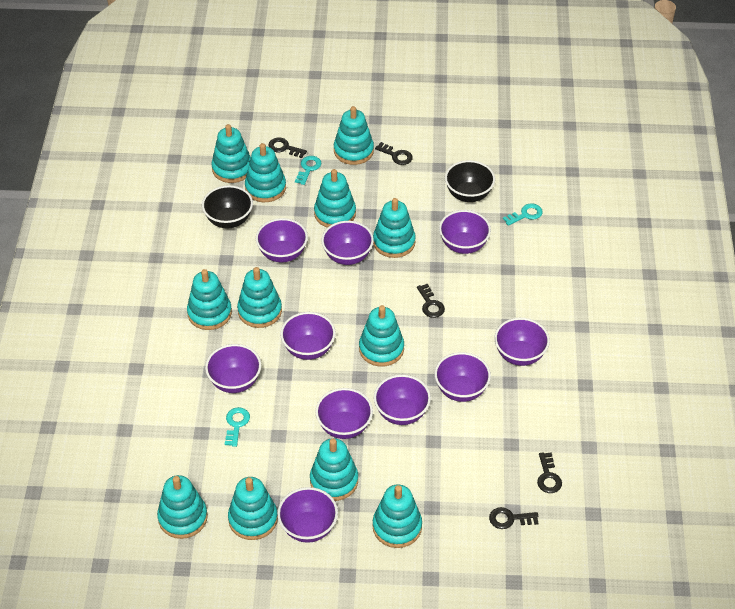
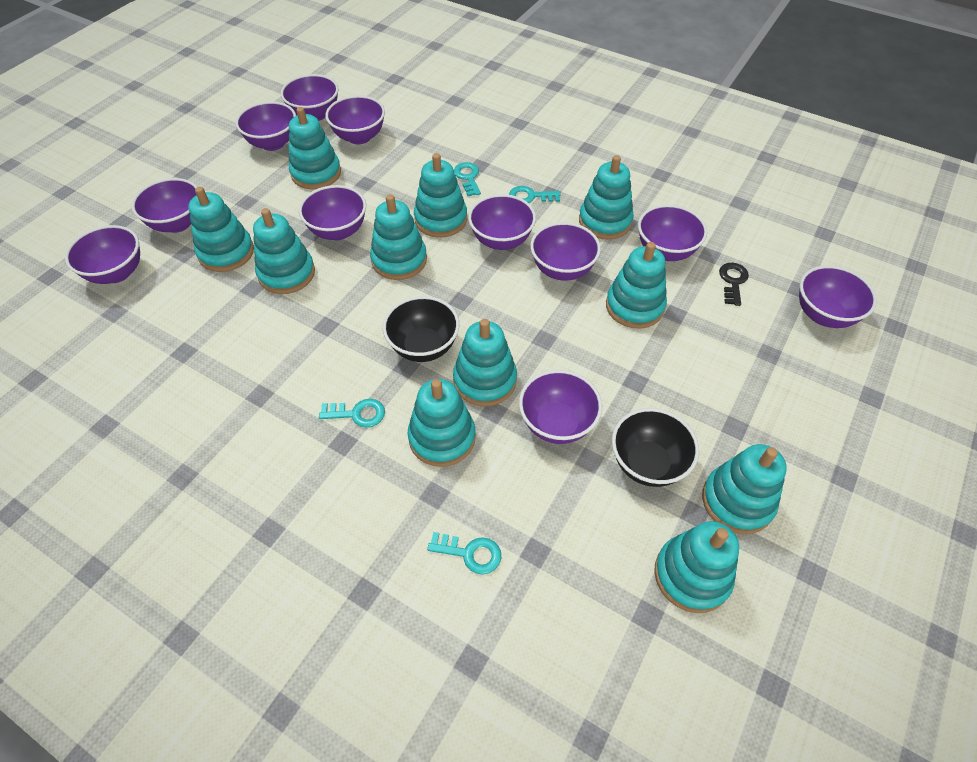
black key: [268,138,307,158] [375,142,413,165] [417,284,445,318] [489,507,539,529] [537,452,562,493] = 5 -> [719,263,749,306] = 1
purple bowl: [205,344,261,393] [256,218,308,262] [277,487,338,543] [280,312,336,360] [315,388,373,439] [321,221,374,265] [374,375,431,425] [434,352,491,402] [439,210,491,254] [494,318,550,366] = 10 -> [65,225,140,284] [132,178,197,233] [236,101,296,151] [281,74,339,121] [299,185,366,240] [325,95,385,145] [468,194,536,250] [519,370,602,444] [530,222,601,281] [638,204,707,261] [799,265,877,328] = 11
turquoise key: [225,407,250,447] [295,156,321,185] [503,203,543,226] = 3 -> [319,399,385,427] [427,532,501,575] [454,162,481,196] [509,186,561,203] = 4
turquoise stacking toy: [157,475,208,539] [187,269,232,330] [211,124,251,183] [228,477,278,540] [237,267,282,328] [245,143,286,202] [310,438,358,501] [314,169,356,228] [334,106,374,165] [359,305,404,367] [373,198,416,258] [373,484,422,548] = 12 -> [188,187,254,272] [253,208,315,294] [289,107,341,189] [370,194,427,280] [408,379,476,467] [414,153,467,238] [453,319,517,407] [579,155,634,240] [606,242,667,329] [654,521,739,613] [702,444,787,534] = 11

